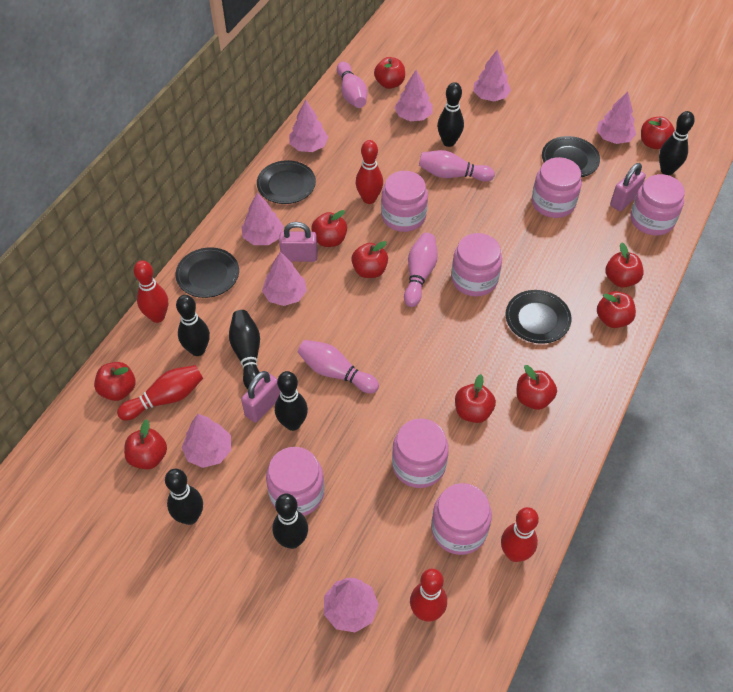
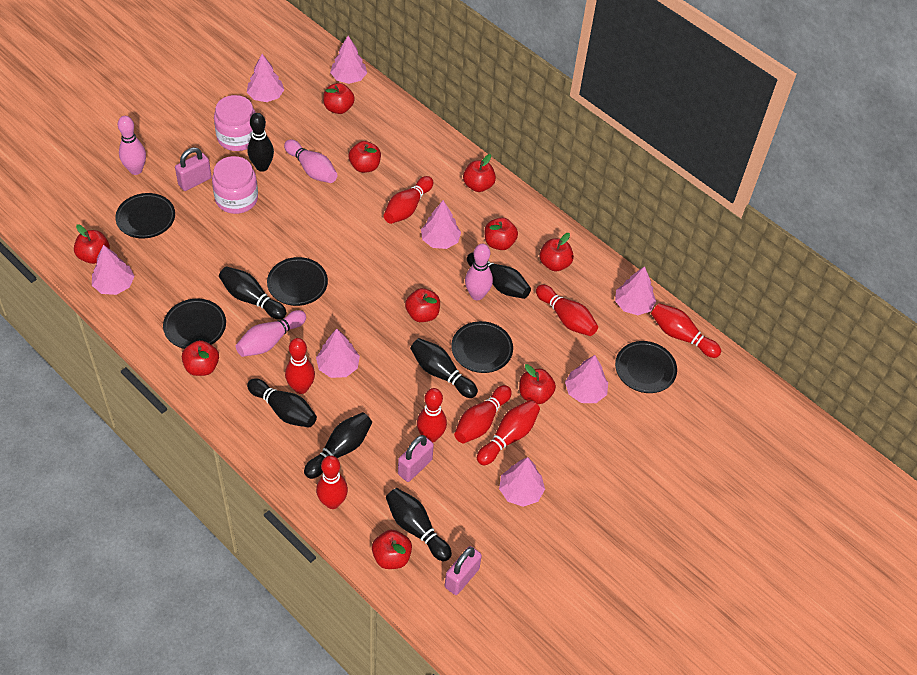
black plate: [175,247,239,298] [257,160,316,204] [506,290,571,344] [542,136,600,177] = 4 -> [115,193,175,239] [163,299,226,349] [267,257,328,306] [451,321,513,373] [615,341,677,393] = 5
pink jar: [266,447,324,516] [381,171,428,232] [392,418,449,488] [431,483,492,555] [451,233,502,296] [532,157,582,218] [630,174,685,235] = 7 -> [212,156,258,214] [214,95,256,151] = 2
red bowling pin: [117,365,203,421] [134,260,168,323] [356,140,383,204] [410,569,447,622] [501,507,539,562] = 5 -> [285,338,315,394] [316,455,348,509] [384,176,433,224] [417,388,447,442] [454,385,512,443] [477,400,540,465] [536,284,598,336] [651,303,721,358] = 8

